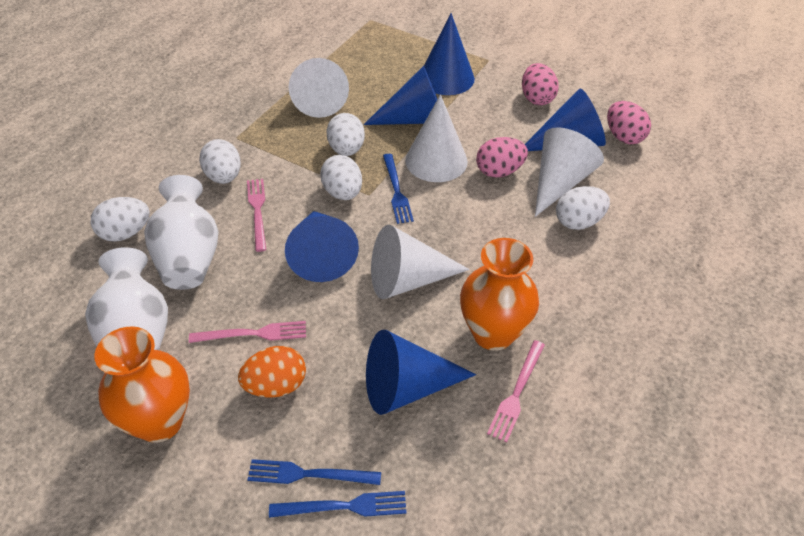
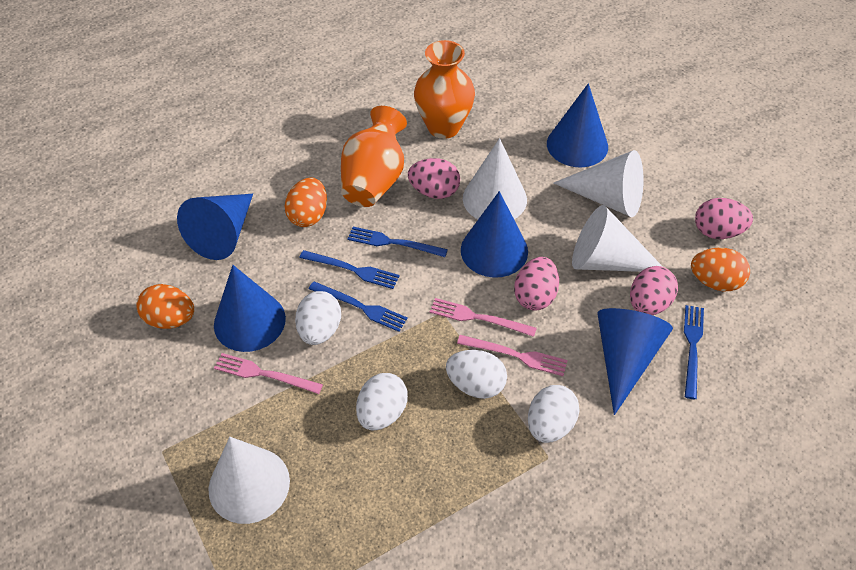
blue fork: [247,459,381,485] [269,491,407,518] [383,154,414,224] = 3 -> [300,250,399,289] [309,281,408,332] [348,227,448,257] [684,305,704,399] = 4
orange egg: [238,346,306,398] = 1 -> [136,284,194,329] [284,178,327,227] [691,248,750,291] = 3
pink egg: [476,137,528,177] [522,63,559,105] [607,101,651,144] = 3 -> [408,158,460,199] [514,257,559,311] [630,266,678,315] [695,198,753,239] = 4
white egg: [90,197,150,242] [199,139,241,184] [320,155,362,200] [326,113,365,156] [556,186,610,230] = 5 -> [295,291,341,345] [356,373,408,431] [446,350,507,399] [528,385,580,443] = 4
white vase: [85,247,168,350] [144,175,219,290] = 2 -> none = 0

